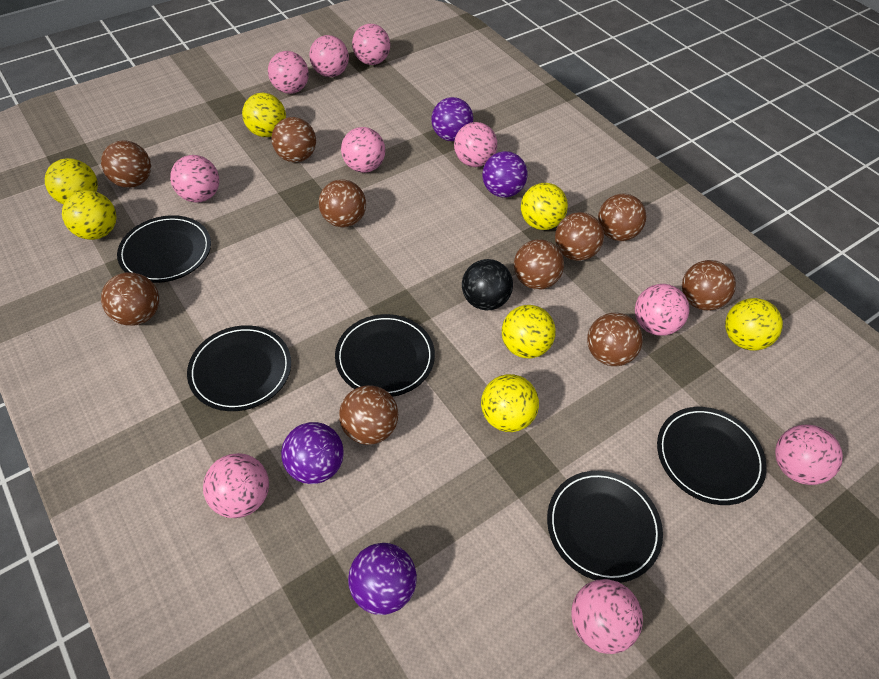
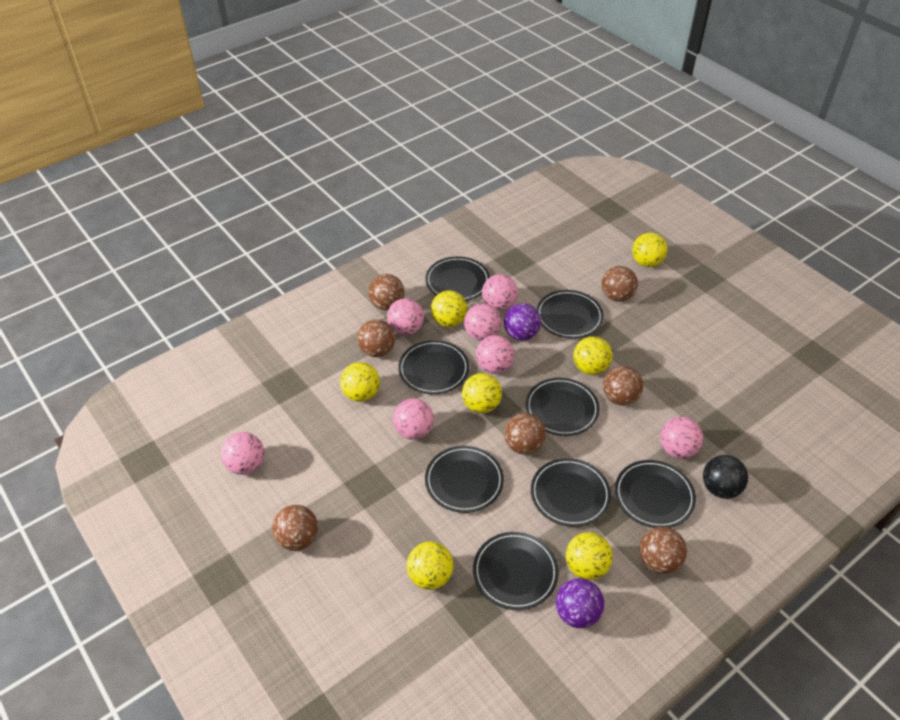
black plate: [117,215,211,283] [187,325,291,411] [335,314,435,397] [547,471,663,583] [657,407,767,505] = 5 -> [398,340,469,394] [425,256,490,301] [425,446,504,513] [473,532,559,610] [526,378,600,436] [531,458,611,527] [537,290,604,339] [615,460,696,528] = 8
brown ball: [101,140,151,188] [101,272,159,326] [271,117,316,163] [319,179,366,227] [339,385,398,445] [514,239,564,289] [555,212,604,261] [587,313,643,366] [598,193,646,241] [682,260,736,311] = 10 -> [272,505,318,551] [357,319,395,357] [368,274,405,310] [504,413,546,455] [601,266,638,302] [603,366,643,406] [639,526,687,574] = 7
pink ball: [170,155,219,203] [203,453,269,518] [268,51,309,94] [309,35,349,77] [341,127,385,173] [352,24,390,65] [454,122,497,167] [571,579,643,654] [635,284,689,336] [775,424,843,485] = 10 -> [221,432,264,475] [387,298,424,335] [393,399,434,440] [464,303,501,341] [476,335,514,374] [482,274,518,310] [660,417,703,459] = 7
purple ball: [281,422,344,484] [348,543,417,615] [431,97,473,141] [482,151,527,198] = 4 -> [504,303,541,341] [556,578,604,628] = 2

